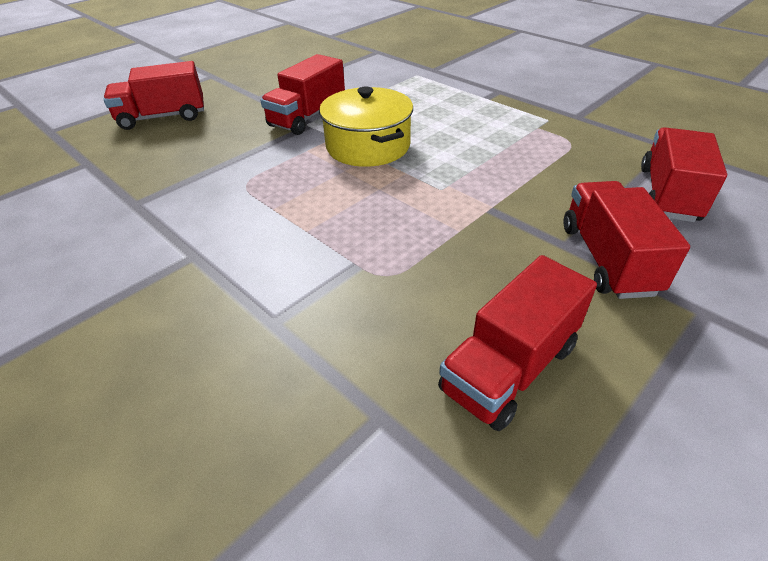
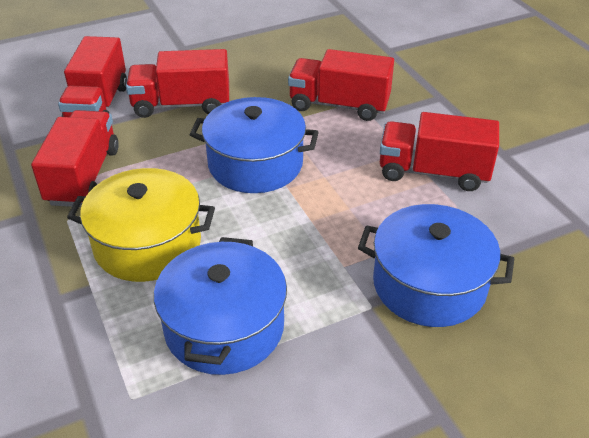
blue pot: none = 0 -> [154,237,287,375] [190,97,319,193] [358,204,514,327] = 3

